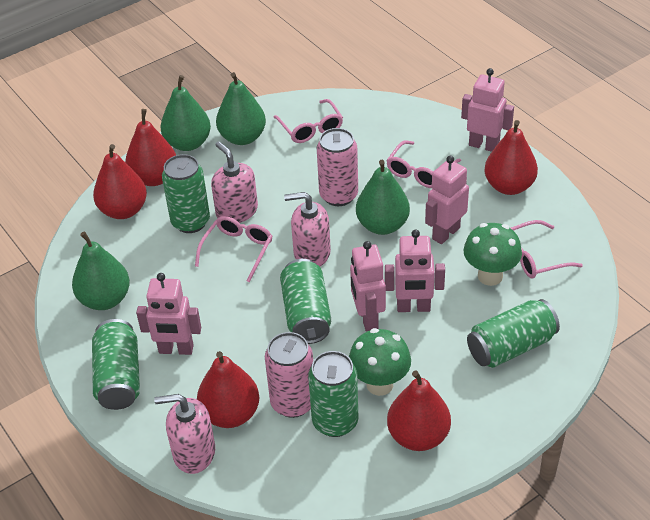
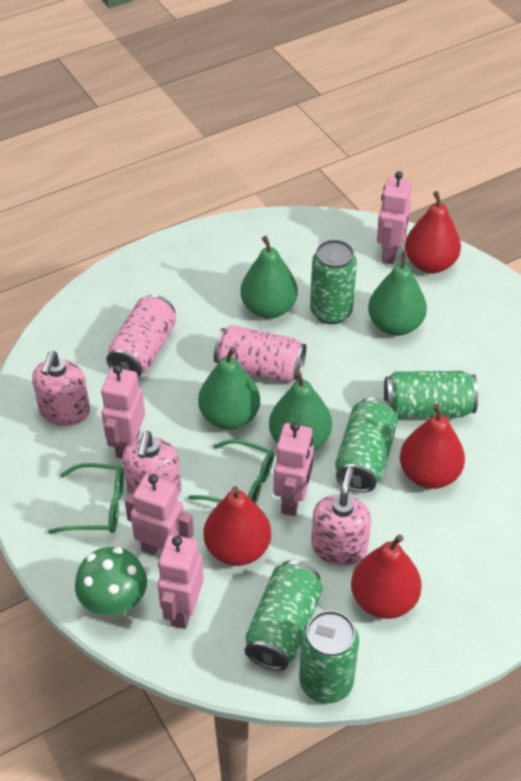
green glasses: none = 0 -> [48,463,124,534] [188,439,274,504] = 2
green mushroom: [349,328,411,396] [464,223,522,286] = 2 -> [75,547,147,620] = 1
pink glasses: [195,216,273,282] [274,99,343,143] [386,140,461,188] [511,220,583,279] = 4 -> none = 0
red pear: [93,144,147,219] [125,109,176,186] [197,351,259,428] [387,370,451,451] [484,120,538,195] = 5 -> [204,486,271,566] [351,534,422,619] [400,403,465,489] [405,191,461,273] = 4

